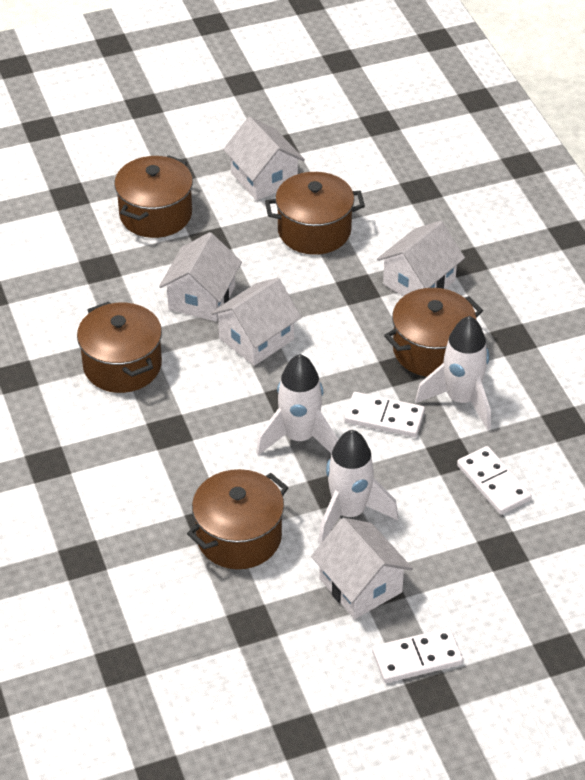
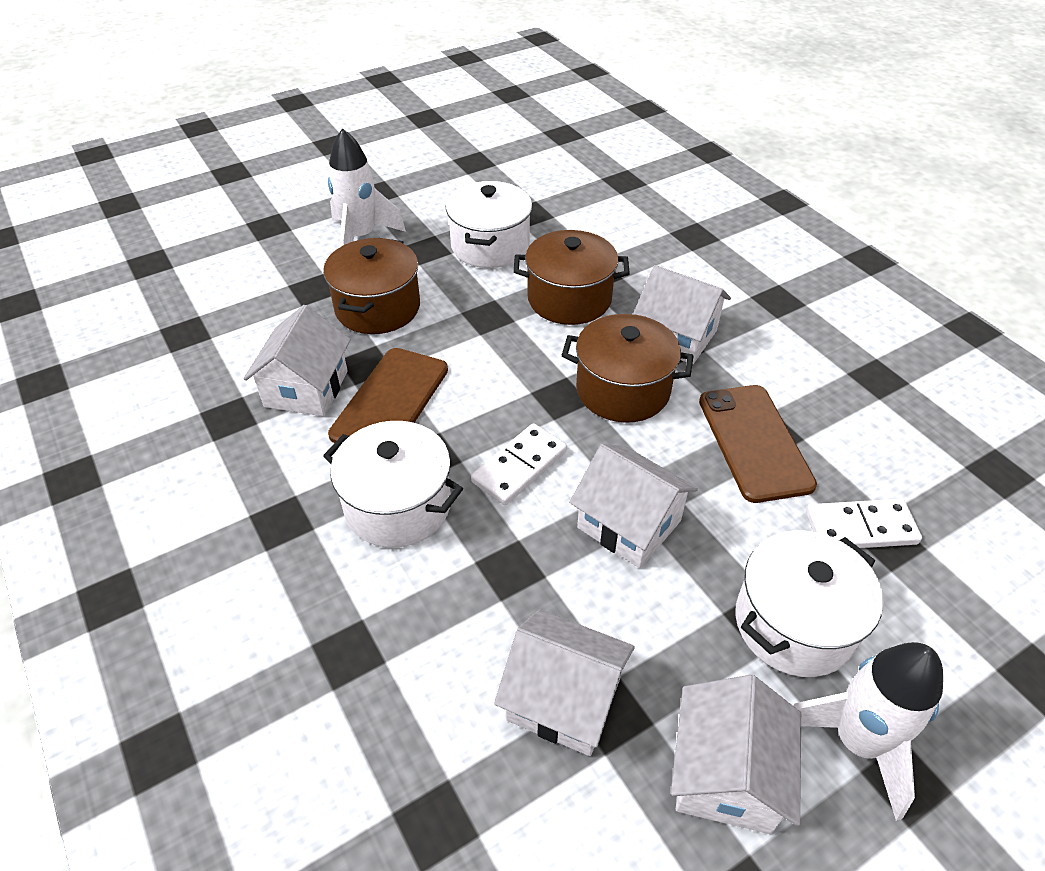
brown phone: none = 0 -> [328,348,448,443] [699,385,817,503] = 2
brown pot: [77,301,162,393] [114,155,193,238] [187,469,289,569] [265,172,365,255] [384,288,483,377] = 5 -> [323,238,420,334] [514,230,630,325] [562,314,693,423] = 3
white domino: [344,392,425,437] [372,628,463,683] [457,446,532,515] = 3 -> [471,423,567,505] [806,499,922,548] = 2
white pot: none = 0 -> [323,421,463,548] [446,181,532,268] [735,530,883,677] = 3
white rocket: [256,354,338,455] [318,430,398,544] [415,316,491,431] = 3 -> [328,128,406,247] [793,642,943,821] = 2

